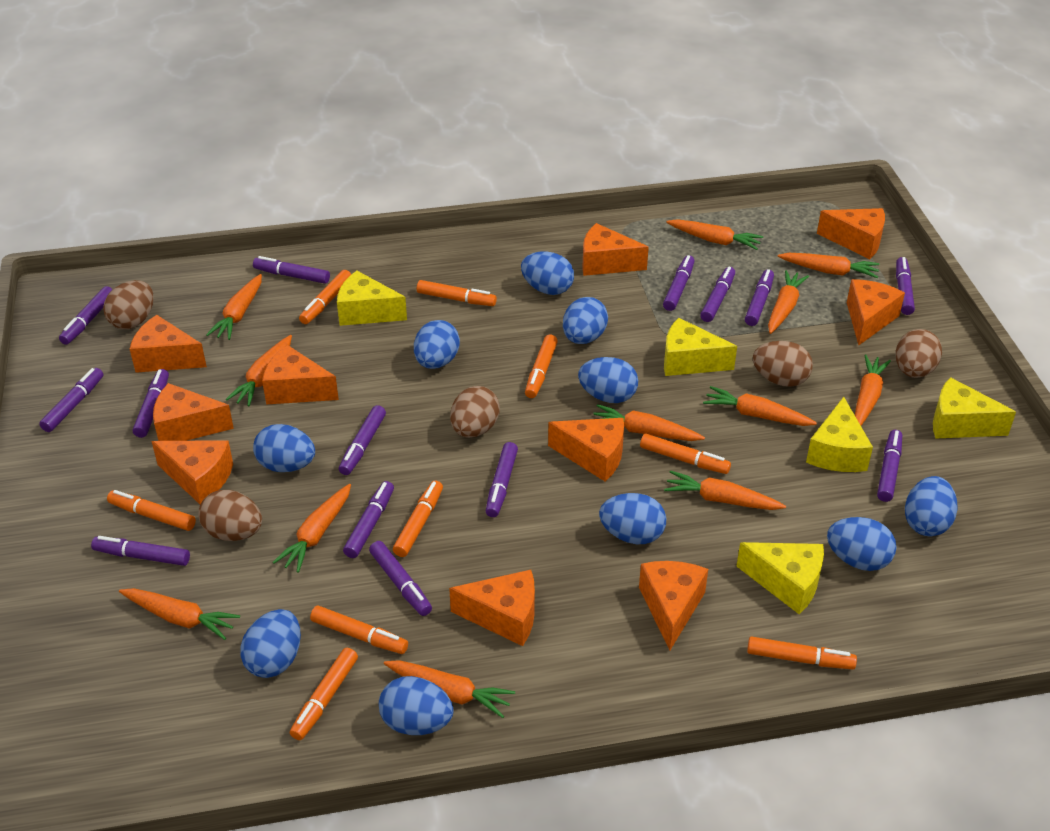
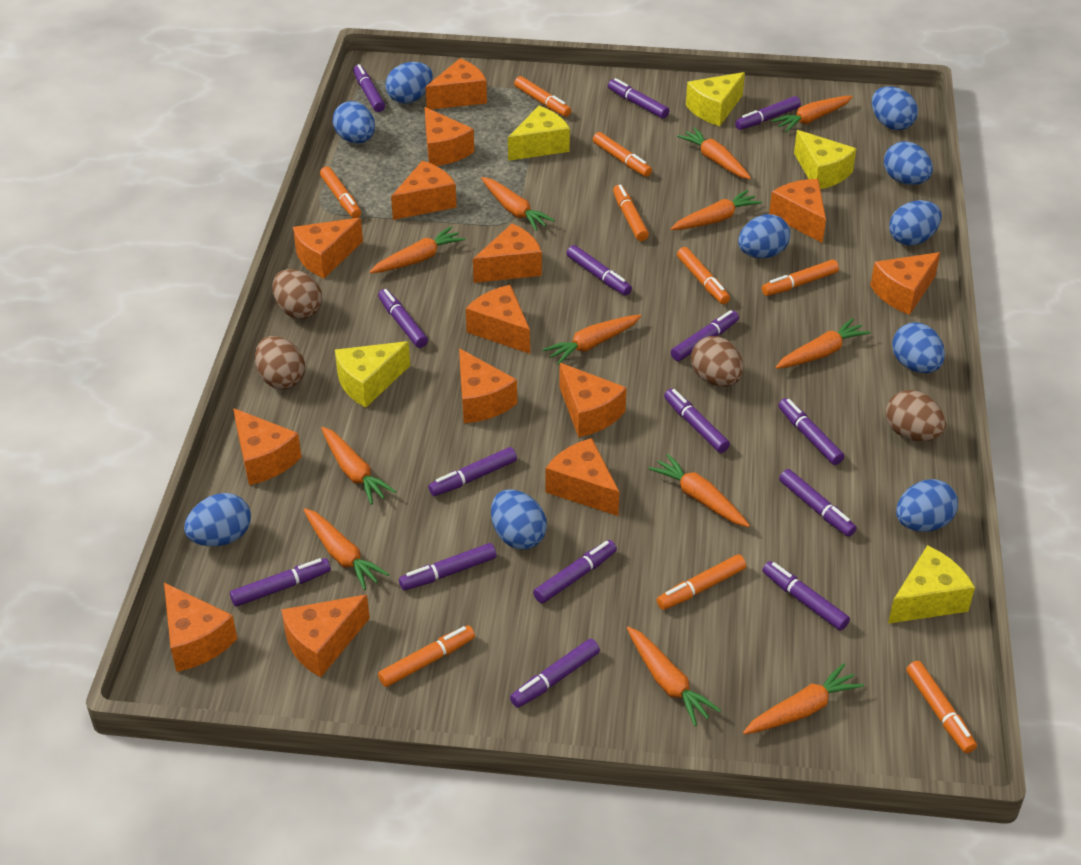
brown egg: [103,280,154,329] [198,490,262,541] [450,386,500,438] [753,341,813,387] [895,329,942,378] = 5 -> [255,336,305,390] [272,269,322,319] [691,336,743,387] [886,390,946,442] = 4
orange cheese: [130,315,207,373] [151,440,233,504] [153,383,234,441] [262,345,339,404] [449,570,535,646] [548,418,624,482] [582,223,649,276] [639,561,708,650] [817,208,885,259] [847,279,905,345] = 10 -> [164,583,237,672] [233,408,301,485] [281,595,370,677] [293,218,363,278] [391,161,457,220] [425,58,487,109] [425,107,474,166] [459,348,517,423] [466,285,530,354] [473,223,542,283] [546,438,619,516] [559,363,627,437] [769,179,826,243] [870,252,940,315] = 14
purple marker: [39,368,103,432] [59,286,113,345] [91,536,190,566] [133,369,169,438] [253,256,330,284] [339,405,386,475] [343,481,394,558] [369,541,432,616] [486,442,518,517] [663,255,695,311] [700,267,735,322] [745,269,774,326] [877,430,902,502] [896,257,915,315] = 14 -> [230,558,331,607] [353,64,385,112] [378,289,428,348] [399,543,497,590] [428,447,517,496] [510,639,600,708] [533,540,617,603] [567,245,632,295] [608,78,669,119] [664,389,730,453] [671,310,739,361] [735,96,801,130] [762,561,850,631] [778,398,844,465] [779,469,857,537] = 15

